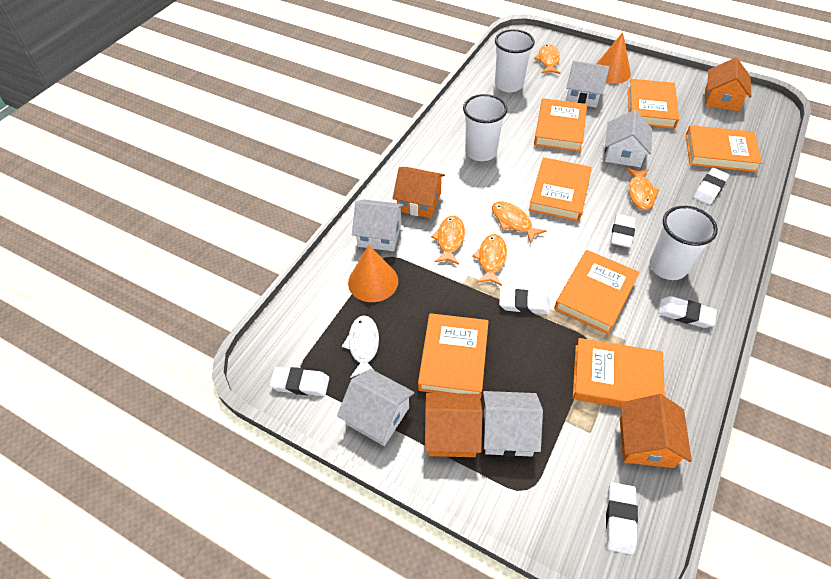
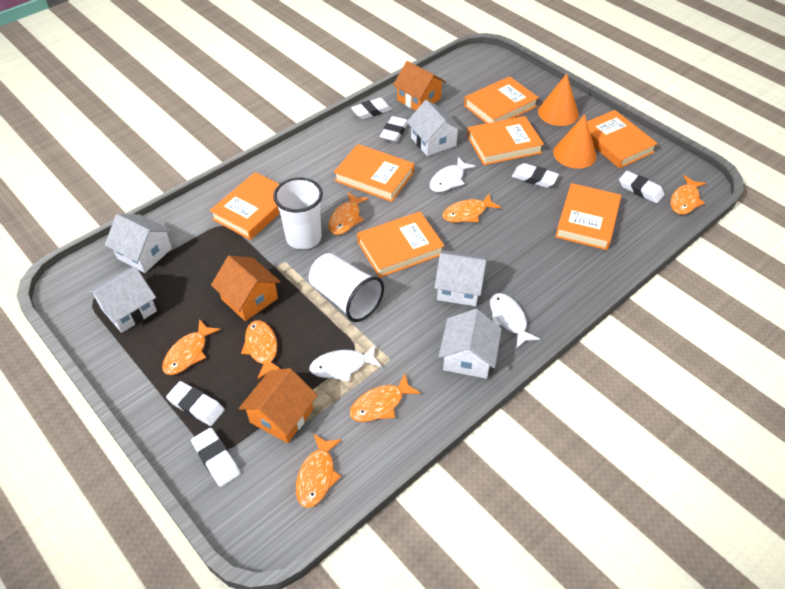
orange fish: [431,216,465,265] [472,234,507,286] [492,201,547,244] [534,44,560,74] [626,168,660,210] = 5 -> [162,319,221,375] [241,320,281,380] [296,434,342,508] [328,192,369,235] [350,374,421,422] [442,194,501,223] [670,175,706,215] = 7
orange house: [393,167,445,218] [425,393,482,457] [620,394,692,468] [705,57,751,111] = 4 -> [211,256,281,321] [239,368,318,443] [393,61,446,111] = 3
white cup: [463,94,507,161] [495,29,535,92] [650,206,718,280] = 3 -> [273,177,323,249] [309,253,384,322] = 2
white fish: [342,315,379,378] = 1 -> [309,345,382,382] [430,157,476,192] [490,293,540,348] = 3

